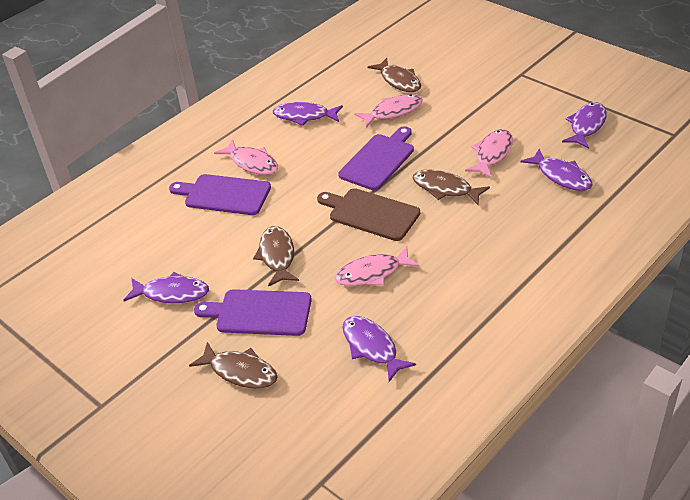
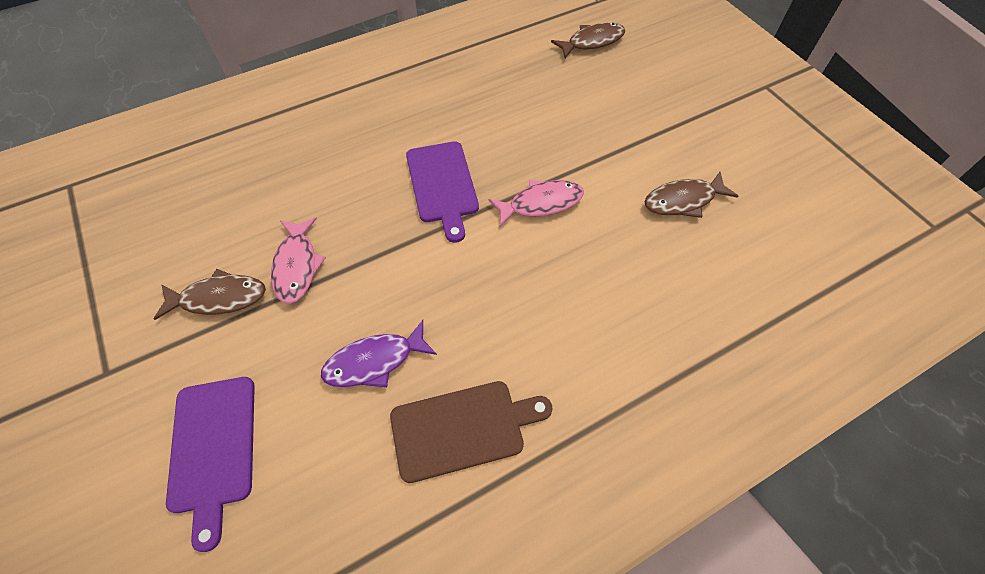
brown fish: [189,342,278,389] [253,226,299,287] [367,58,421,92] [413,170,490,205] = 4 -> [154,269,266,320] [551,23,625,58] [644,172,738,218] = 3
pink fish: [214,139,278,175] [335,246,420,286] [354,94,423,128] [465,129,513,178] = 4 -> [271,217,326,304] [489,180,584,227] = 2
purple cutting board: [169,174,271,215] [194,289,312,336] [338,126,414,190] = 3 -> [166,377,255,552] [406,141,479,243] = 2
purple fish: [123,272,209,303] [273,102,343,126] [343,316,416,382] [521,148,593,191] [562,102,607,149] = 5 -> [321,320,437,387] = 1

